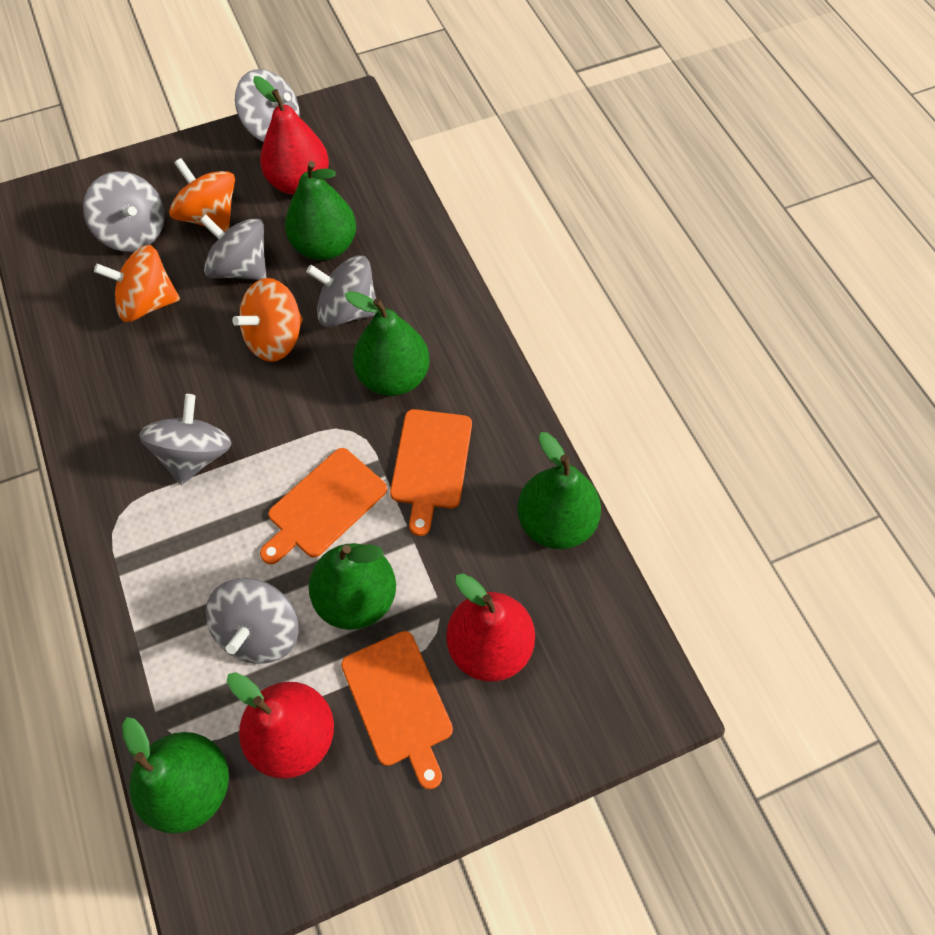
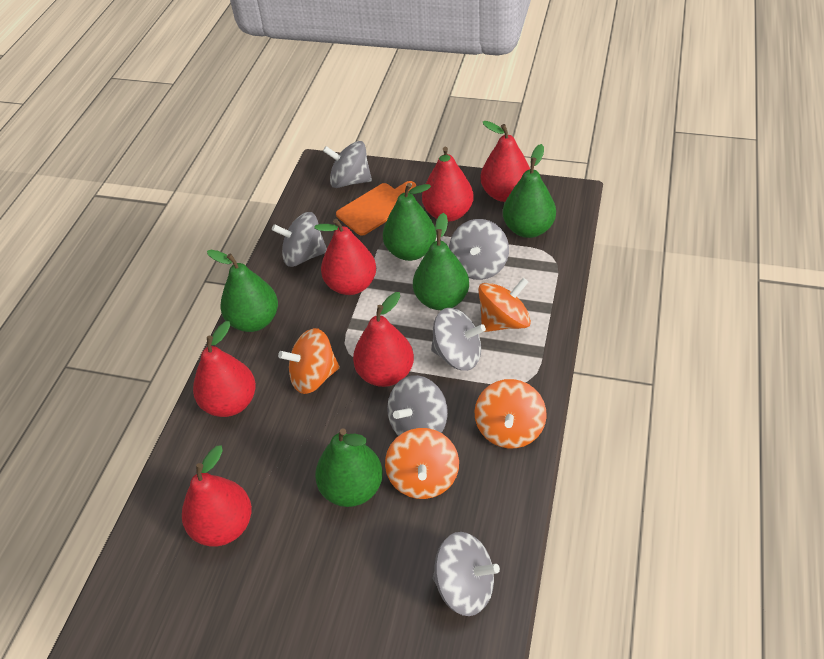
orange cutting board: [260,448,387,564] [341,631,453,789] [390,409,472,536] = 3 -> [336,181,416,236] = 1
orange spinning top: [94,245,180,322] [169,158,235,232] [232,278,303,362] = 3 -> [278,328,340,394] [385,428,459,499] [475,379,547,448] [478,278,531,332] = 4
red pear: [227,672,334,779] [253,76,329,195] [446,573,535,682] = 3 -> [182,446,252,547] [193,321,256,417] [314,218,376,295] [353,292,414,387] [422,147,474,222] [480,121,530,202] = 6

